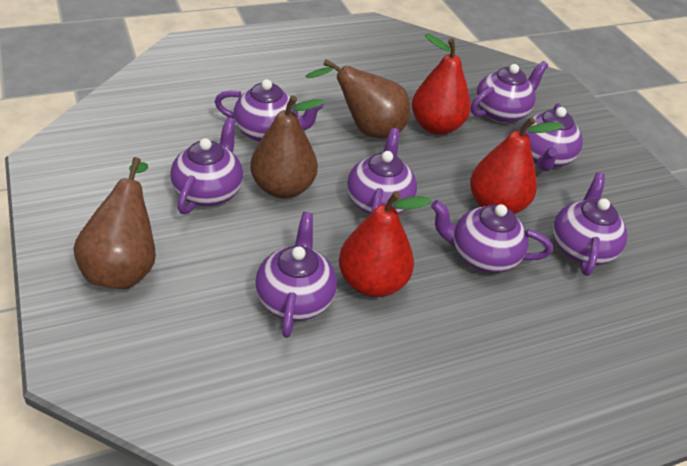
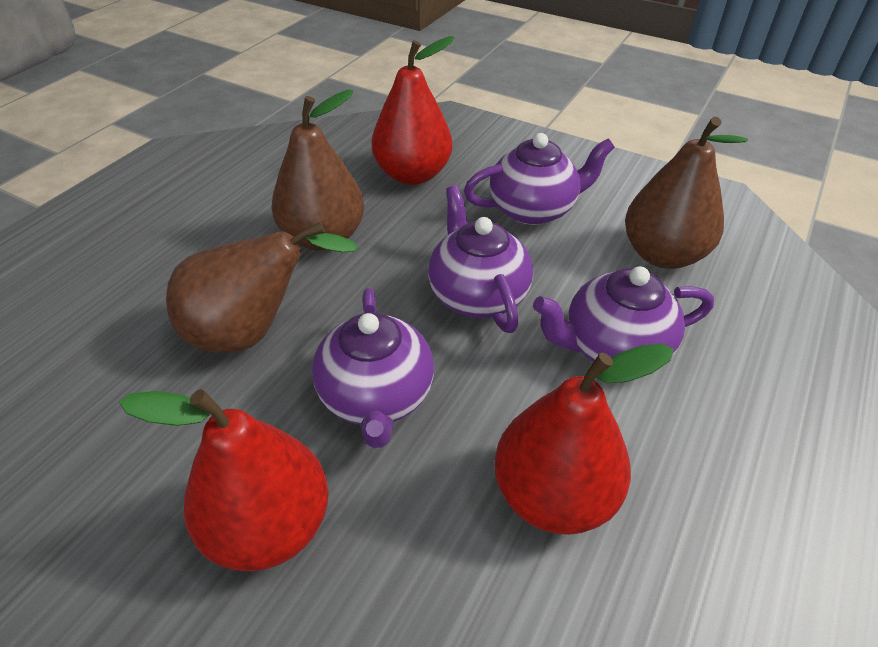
purple teapot: [170,117,243,214] [215,79,324,142] [255,212,337,338] [347,128,417,215] [431,200,553,273] [471,61,548,123] [520,103,583,171] [553,172,628,276] = 8 -> [312,288,434,448] [428,185,533,333] [464,133,615,225] [533,266,714,362] = 4

